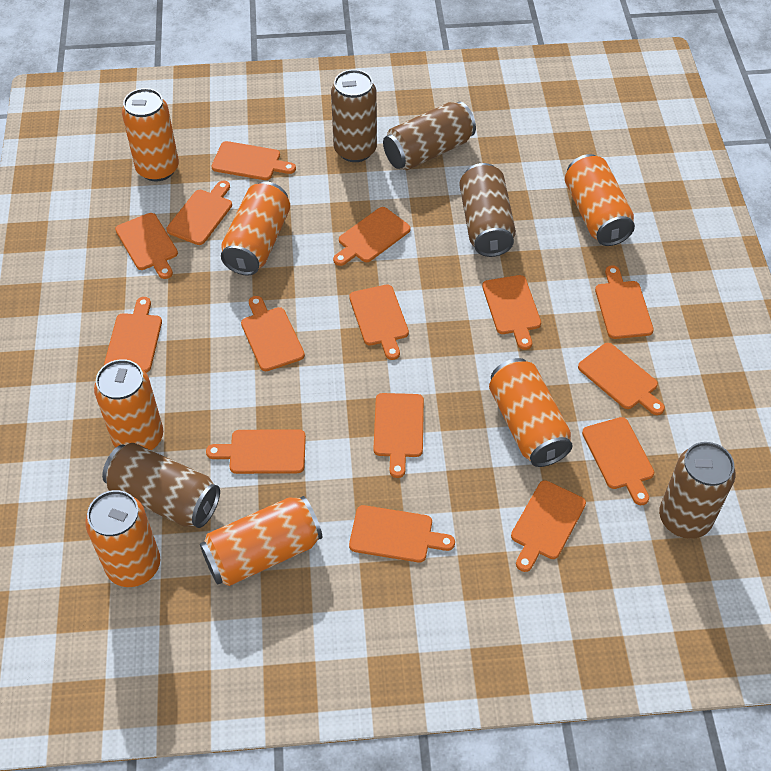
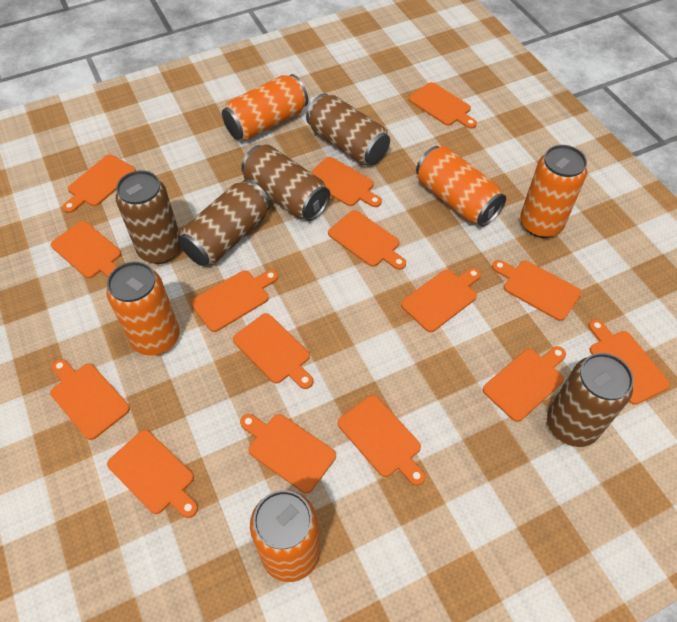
orange can: [85,490,160,587] [94,359,163,450] [122,88,179,182] [200,496,322,586] [221,181,290,275] [489,358,573,467] [565,154,635,246] = 7 -> [107,262,180,356] [222,74,308,141] [250,490,320,582] [416,146,506,227] [520,145,587,238] = 5

